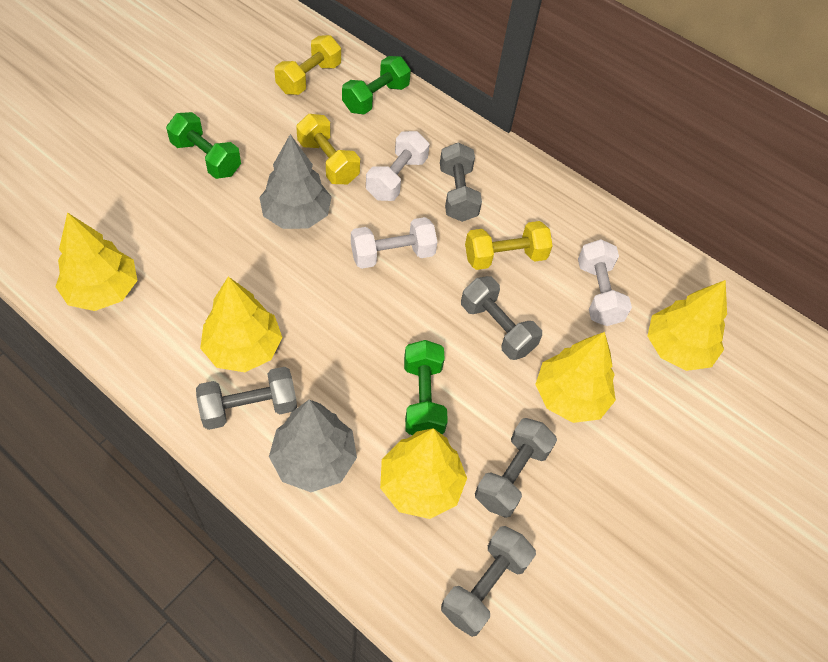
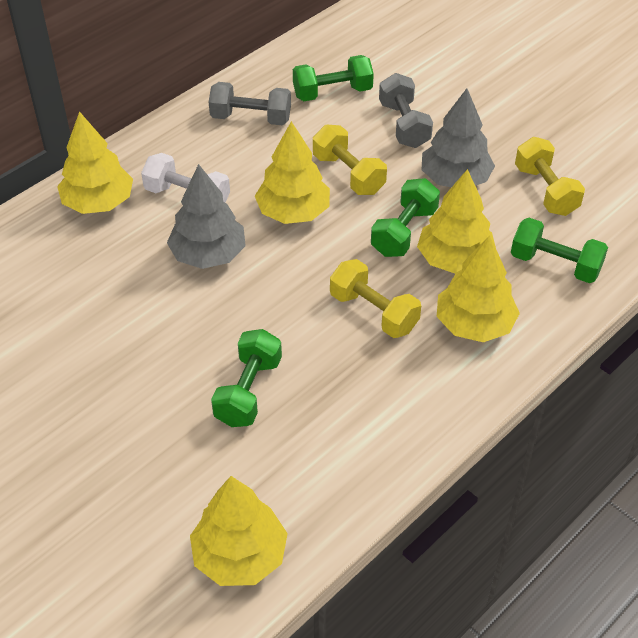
green dumbbell: [166,112,241,179] [342,56,411,114] [404,340,448,435] = 3 -> [211,329,282,427] [293,55,374,101] [371,178,440,257] [511,218,608,283] = 4
grey dumbbell: [196,367,297,430] [440,142,482,222] [441,526,536,637] [461,276,542,360] [475,418,557,518] = 5 -> [209,82,291,125] [379,73,433,148] = 2
white dumbbell: [351,217,437,269] [366,131,430,201] [578,240,632,326] = 3 -> [141,153,230,203] = 1

